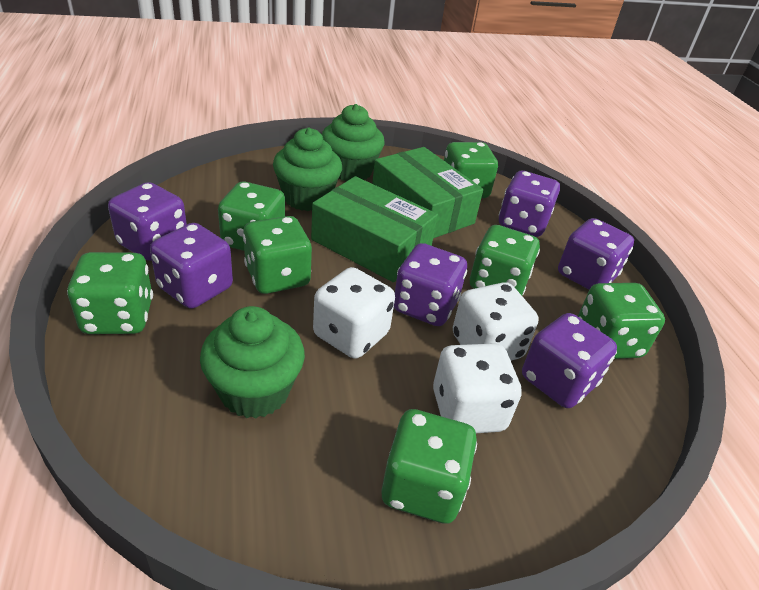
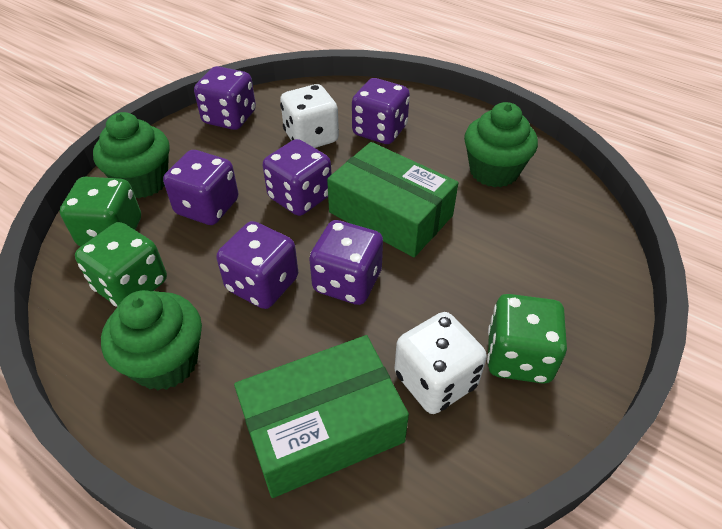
green dice: [67,252,153,334] [218,182,285,251] [243,216,312,294] [382,409,477,524] [444,142,498,198] [470,225,540,295] [578,283,665,359] = 7 -> [60,177,141,246] [75,222,167,307] [487,294,567,384] = 3
white dice: [313,267,395,359] [433,343,522,433] [453,282,538,361] = 3 -> [280,84,339,148] [394,312,487,414] = 2

